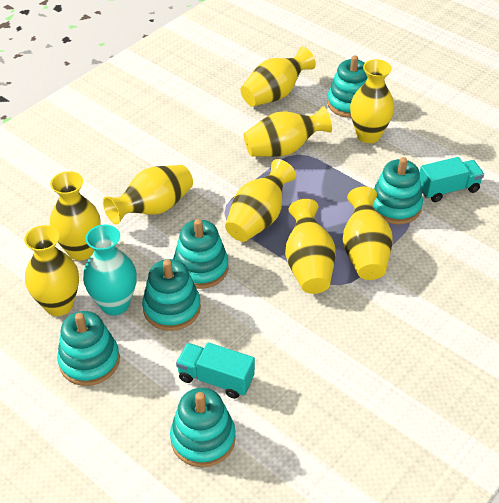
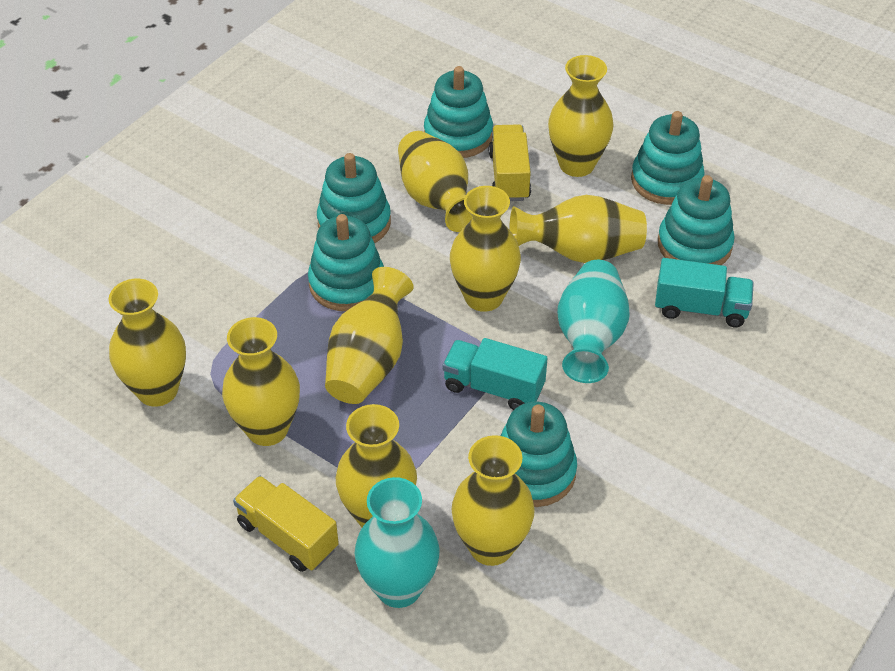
turquoise vase: [83,225,137,315] = 1 -> [355,477,440,608] [557,260,630,383] = 2
yellow truck: none = 0 -> [233,476,339,572] [489,124,531,201] = 2

